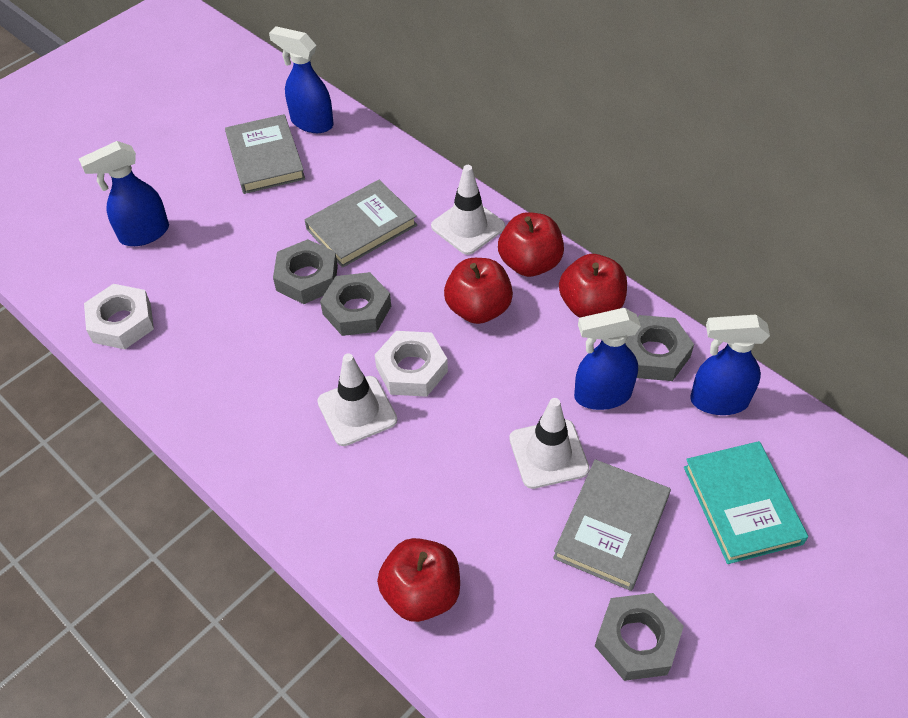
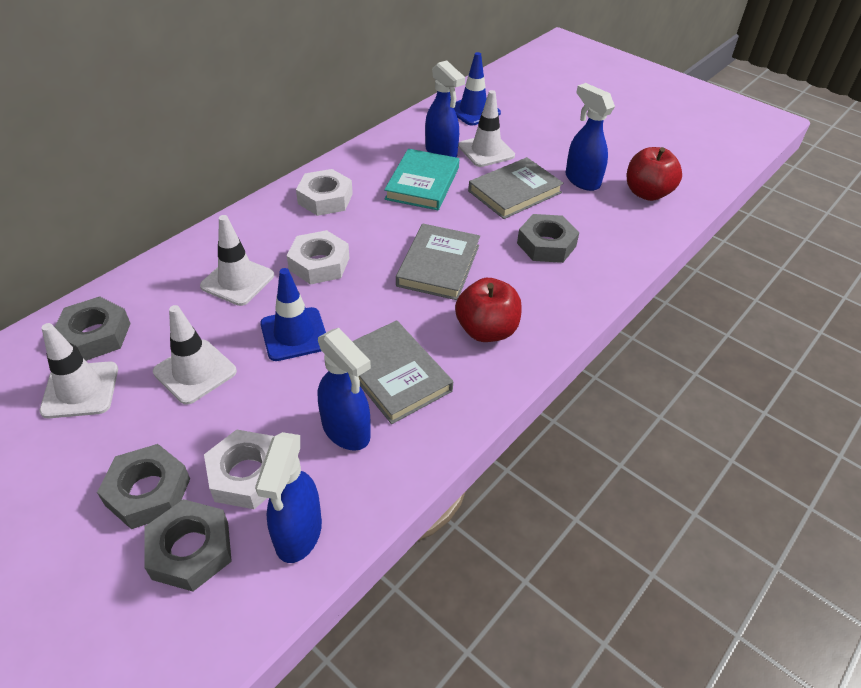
blue traffic cone: none = 0 -> [260,268,326,361] [454,52,501,126] = 2
red apple: [377,538,460,622] [444,258,513,324] [498,212,564,277] [559,254,627,318] = 4 -> [455,278,522,342] [627,147,682,201] = 2
white nut: [84,284,154,349] [375,331,448,397] = 2 -> [204,429,274,509] [287,230,349,285] [296,169,353,216] = 3
white traffic cone: [317,353,397,446] [431,165,505,255] [509,398,589,489] = 3 -> [39,323,118,418] [153,305,237,405] [200,215,274,306] [458,90,515,167] = 4

